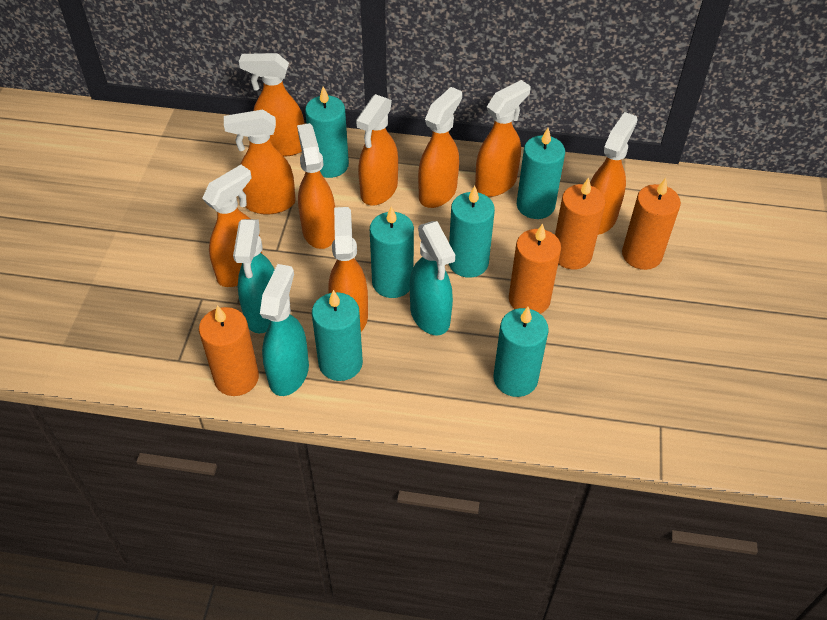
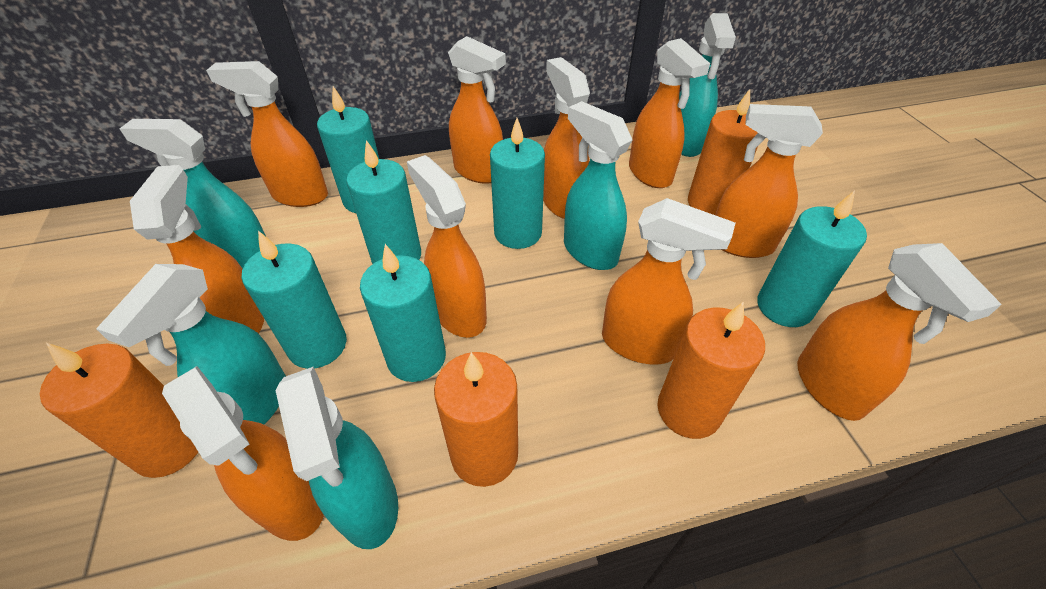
orange spray bottle: [202,165,262,287] [224,109,296,215] [239,53,305,157] [297,123,335,249] [328,207,368,332] [356,94,398,205] [418,87,462,208] [475,80,530,197] [590,112,638,235] = 9 -> [130,165,264,334] [162,366,324,541] [206,61,328,207] [407,155,487,338] [448,36,506,184] [543,57,590,219] [602,198,735,365] [629,38,710,188] [715,104,823,258] [797,243,1002,421] = 10
turquoise spray bottle: [233,219,275,333] [260,264,309,396] [410,221,455,336] = 3 -> [96,264,286,424] [119,119,266,269] [275,367,398,549] [564,101,632,270] [679,13,736,157] = 5

